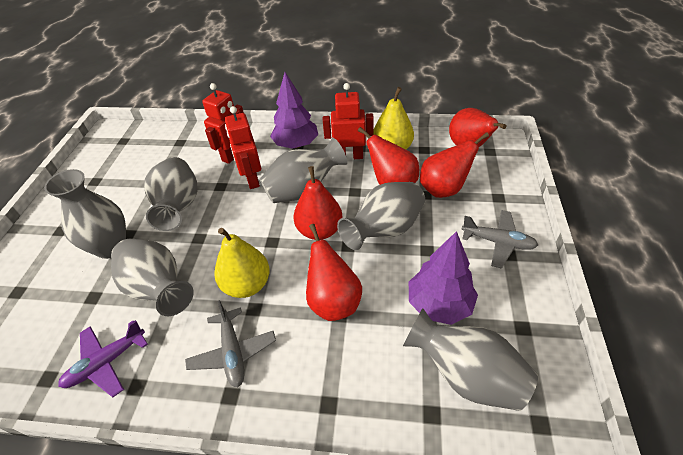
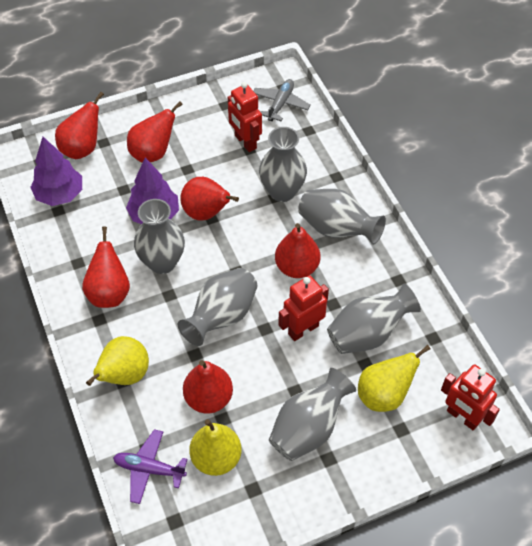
grey plane: [185,300,276,387] [462,210,538,269] = 2 -> [253,79,311,121] = 1
red pear: [294,166,343,240] [306,224,362,321] [358,127,419,185] [420,132,489,198] [449,108,507,147] = 5 -> [55,92,104,159] [82,226,130,308] [127,101,183,163] [180,177,239,221] [183,360,233,414] [275,223,320,278] = 6
yellow pear: [214,228,270,298] [373,87,414,150] = 2 -> [86,336,149,386] [189,419,242,476] [358,345,431,412] = 3

